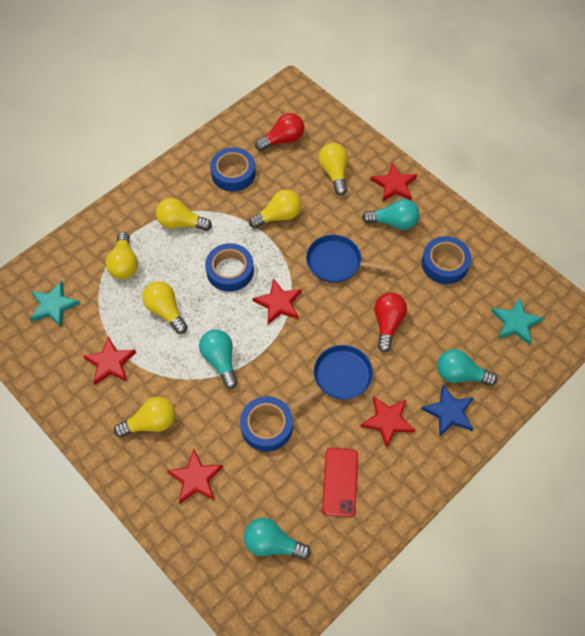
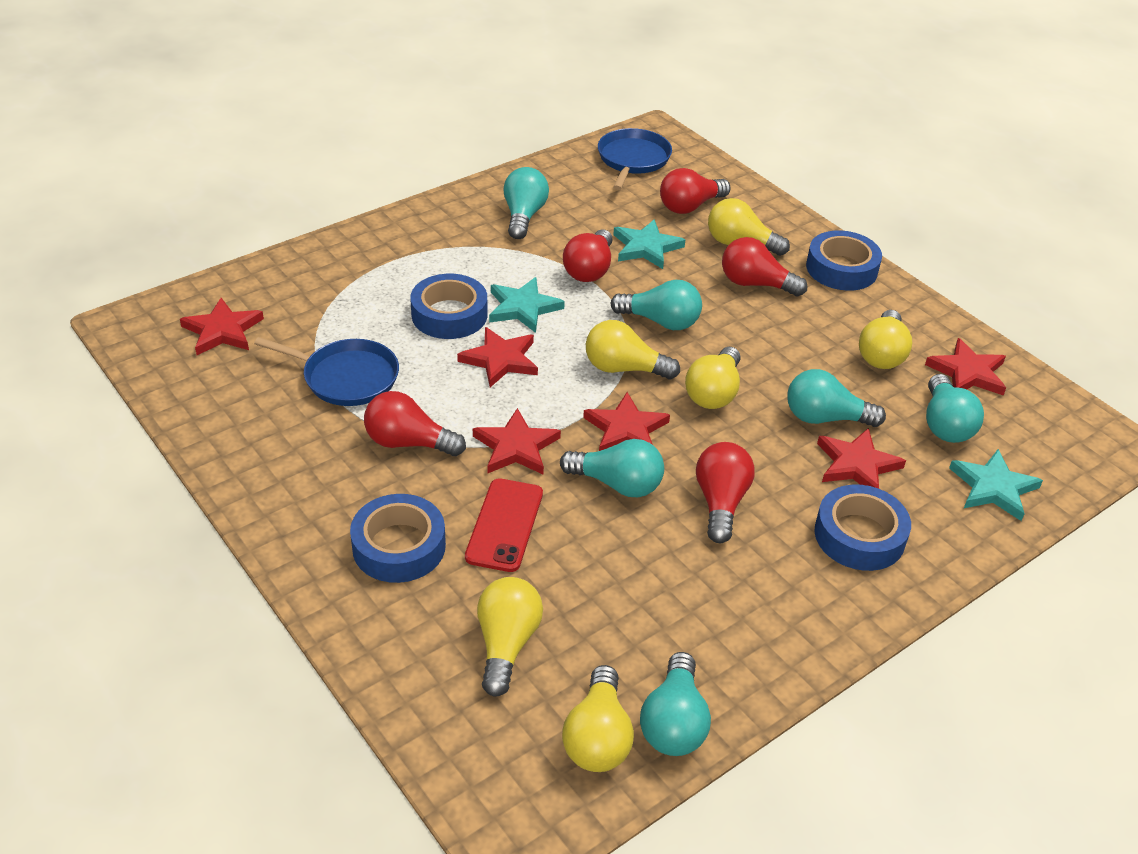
blue star: [421,385,474,437] = 1 -> none = 0
red light bulb: [255,113,304,151] [374,292,407,352] = 2 -> [364,391,466,456] [563,229,612,282] [660,168,731,214] [696,442,755,543] [722,237,807,296] = 5
red star: [83,336,136,385] [167,449,223,504] [252,278,302,324] [360,396,415,448] [371,163,417,202] = 5 -> [180,298,264,355] [457,327,538,387] [473,408,561,474] [583,392,670,451] [817,428,906,489] [925,338,1006,395] = 6
turquoise light bulb: [199,330,238,389] [244,518,311,560] [362,199,419,230] [437,349,497,386] = 4 -> [503,167,549,239] [560,439,664,497] [610,280,702,330] [640,652,711,756] [787,369,886,427] [926,374,984,443] = 6
turquoise star: [30,281,80,327] [492,298,543,345] = 2 -> [489,277,565,333] [613,219,685,269] [949,449,1043,521] = 3

